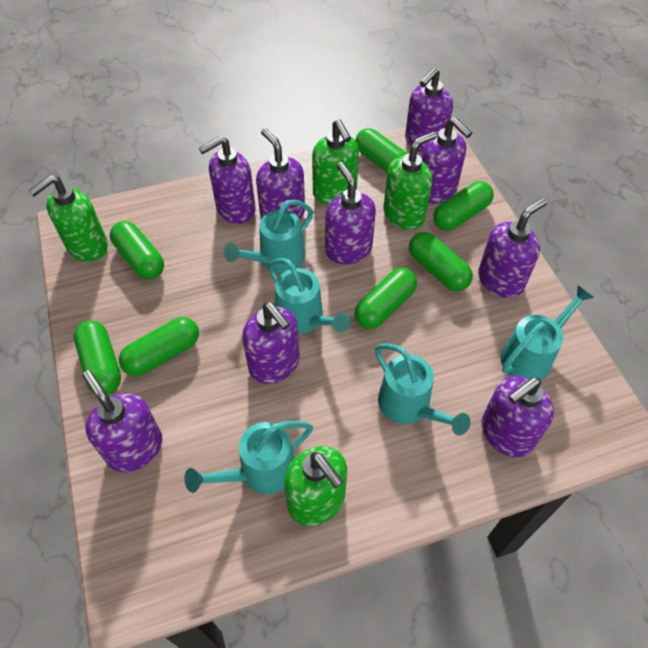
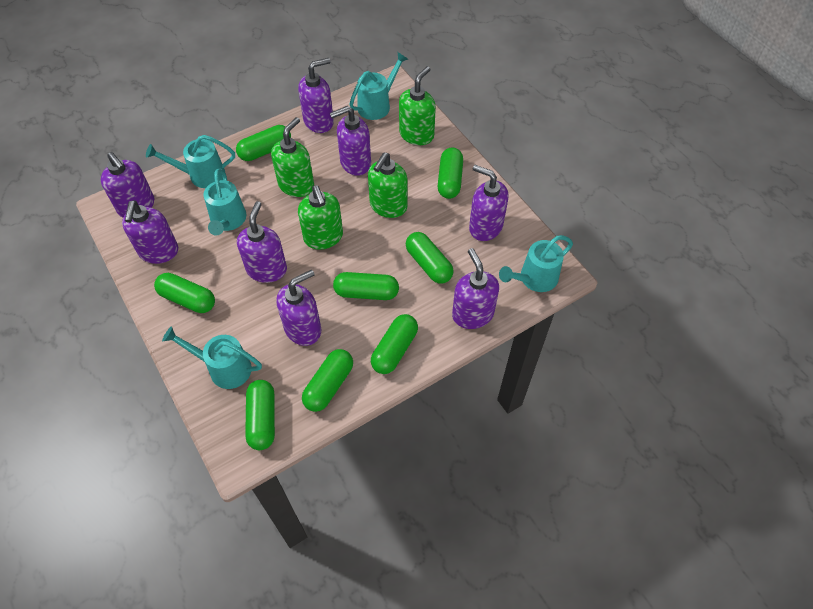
green capsule: [74,320,121,395] [110,221,164,279] [119,317,199,376] [354,268,417,329] [355,128,408,172] [409,232,473,291] [433,181,494,231] = 7 -> [154,273,215,313] [236,125,291,161] [245,380,275,450] [302,349,353,412] [333,272,399,300] [371,314,418,374] [406,232,454,284] [438,148,463,199] = 8
purple soap dispenser: [82,370,163,472] [199,136,256,224] [242,302,300,384] [256,128,305,219] [325,162,376,264] [405,67,453,152] [421,117,472,204] [478,198,547,298] [481,376,554,457] = 9 -> [101,152,154,218] [122,200,178,264] [237,201,287,283] [276,270,321,346] [298,58,334,133] [330,106,371,176] [452,248,499,329] [469,165,508,241] = 8

